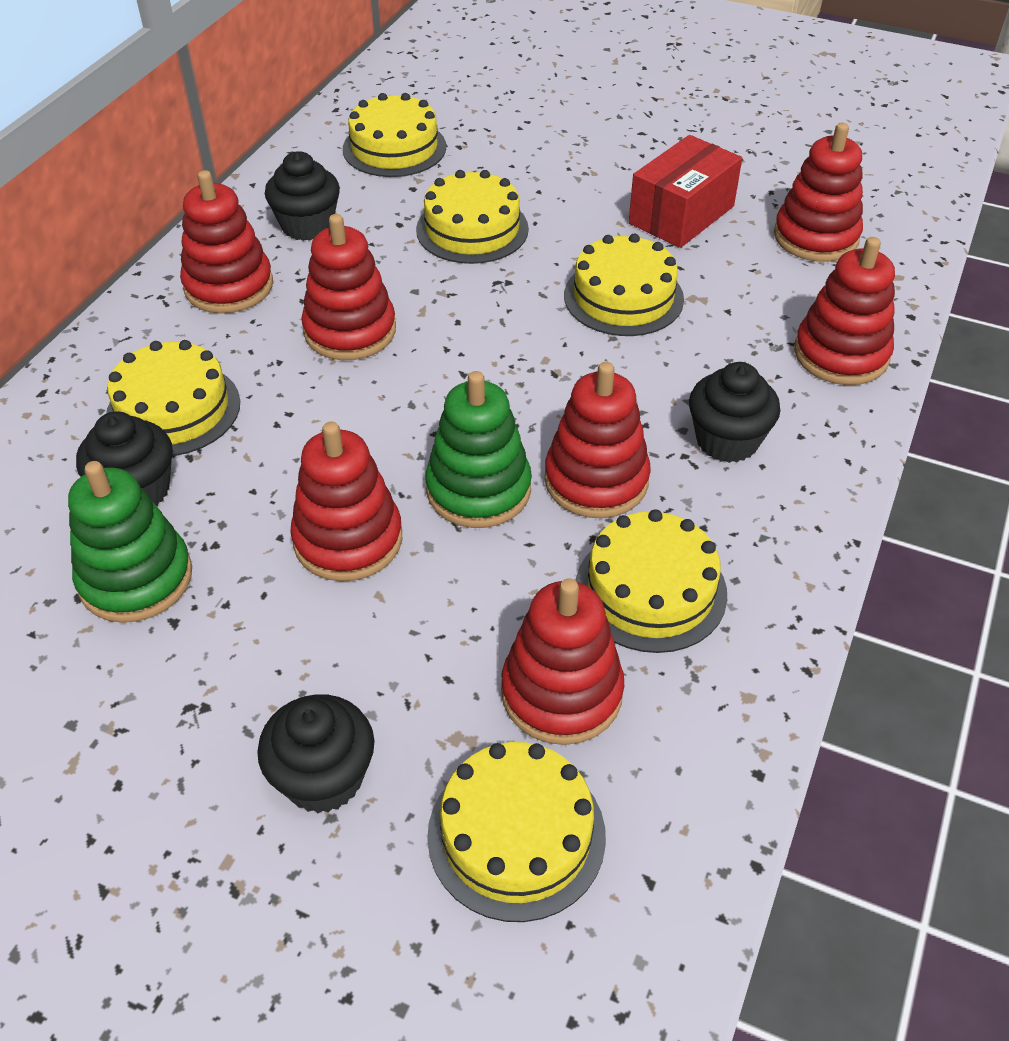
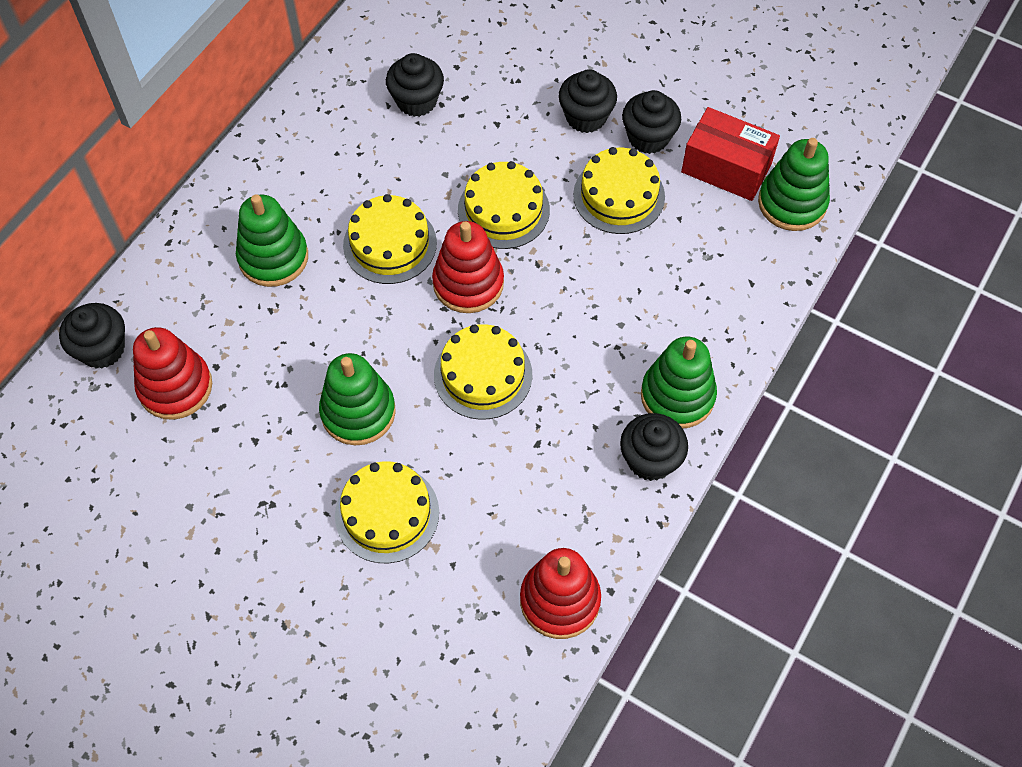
black cupcake: [76,411,173,506] [257,694,375,813] [265,151,340,241] [689,362,780,463] = 4 -> [59,303,125,369] [386,53,444,117] [559,69,617,133] [620,413,688,481] [622,90,681,154] = 5
green stacking toy: [68,461,192,623] [425,371,532,528] = 2 -> [236,194,308,287] [319,353,396,445] [641,337,717,428] [758,138,830,231] = 4
red stacking toy: [180,170,273,314] [290,421,402,581] [301,214,396,360] [501,578,624,745] [545,362,651,518] [774,123,863,262] [794,237,895,385] = 7 -> [133,327,212,420] [432,221,504,313] [520,548,601,639] = 3
yellow cake: [106,340,240,456] [343,93,446,177] [416,170,529,264] [427,742,606,922] [564,234,684,336] [576,509,727,653] = 6 -> [335,461,439,563] [343,194,437,284] [434,324,532,420] [458,161,550,249] [573,147,665,234] = 5

